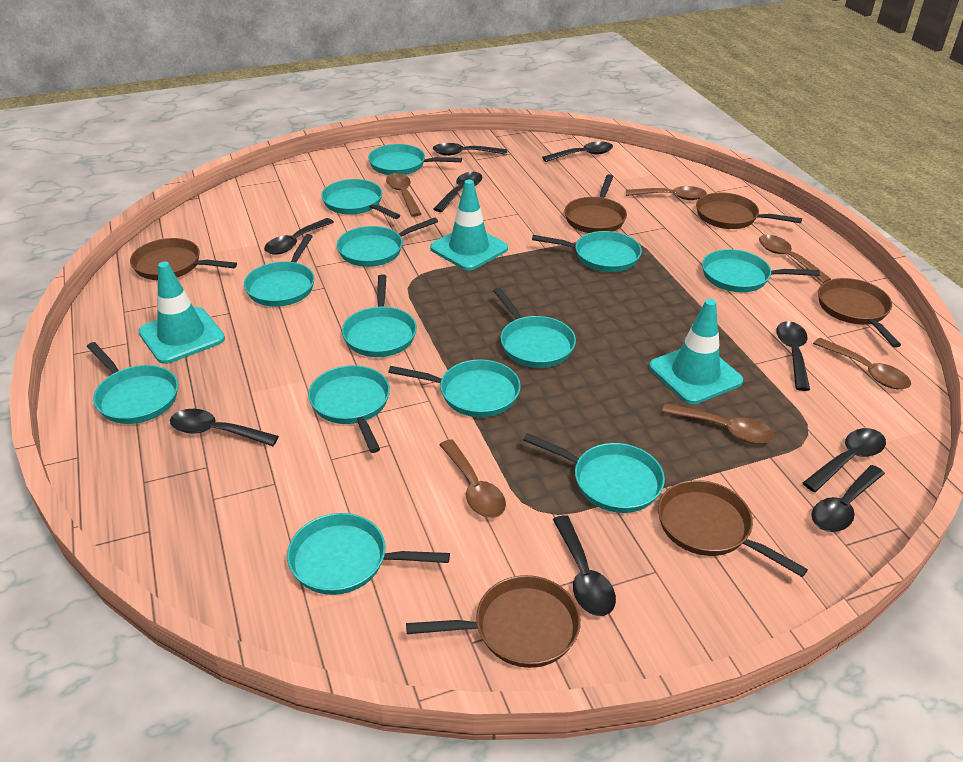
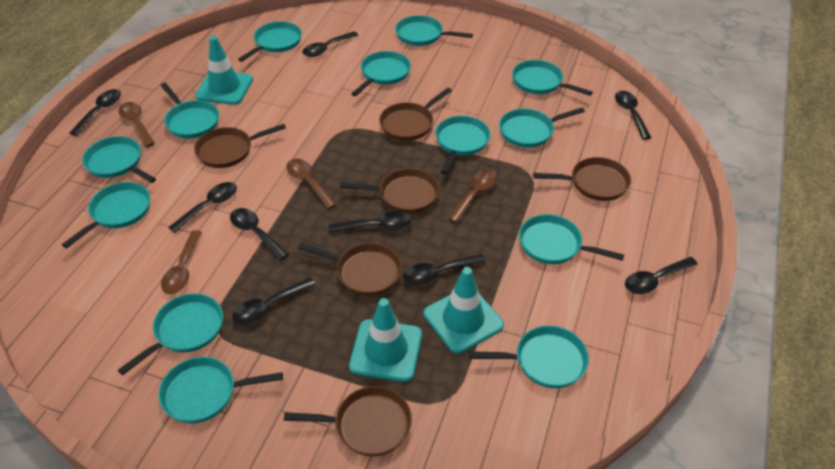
brown spoon: [386,173,421,217] [440,439,506,518] [626,186,707,200] [662,403,774,444] [759,235,831,283] [813,338,911,389] = 6 -> [118,102,155,147] [161,230,202,294] [286,159,337,209] [448,169,497,223] = 4

